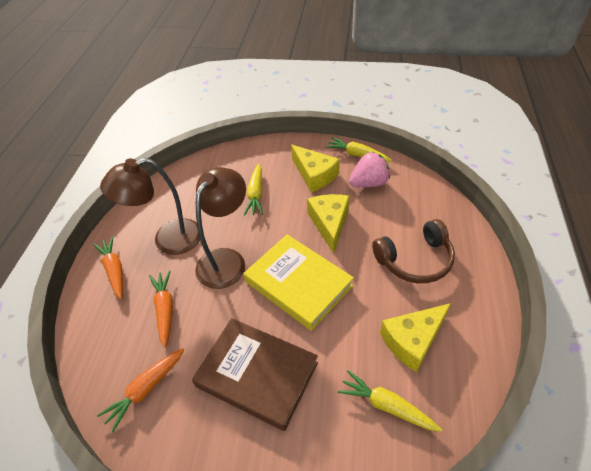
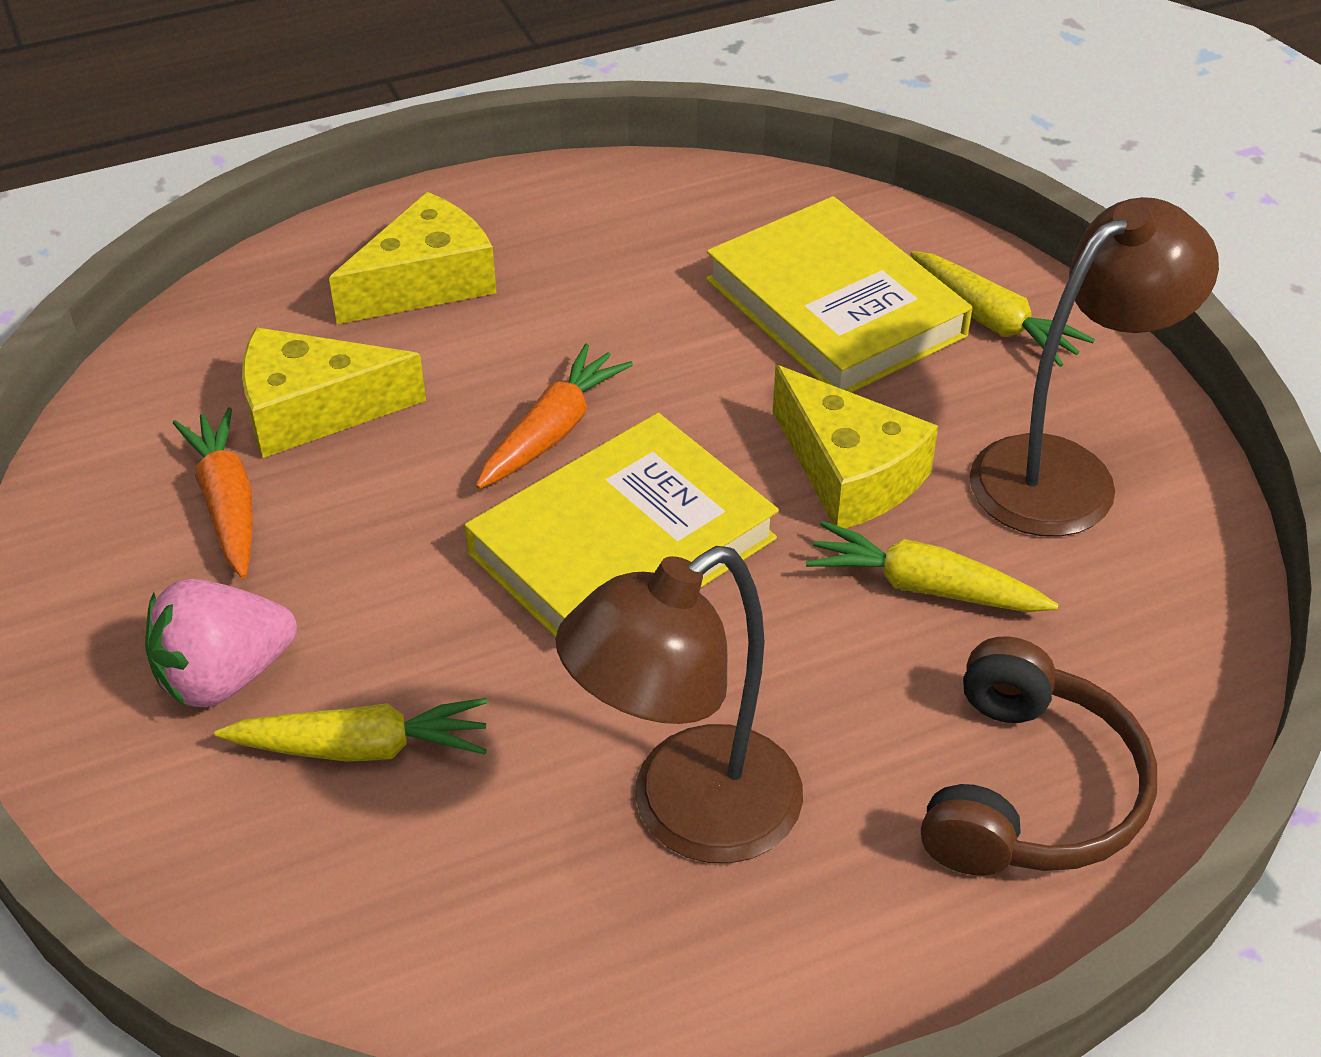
brown book: [192,318,318,431] = 1 -> none = 0
orange carrot: [93,236,123,299] [97,348,184,432] [149,270,173,348] = 3 -> [173,408,253,579] [476,344,633,489] = 2
yellow book: [244,234,354,331] = 1 -> [464,413,779,637] [706,196,972,393] = 2

